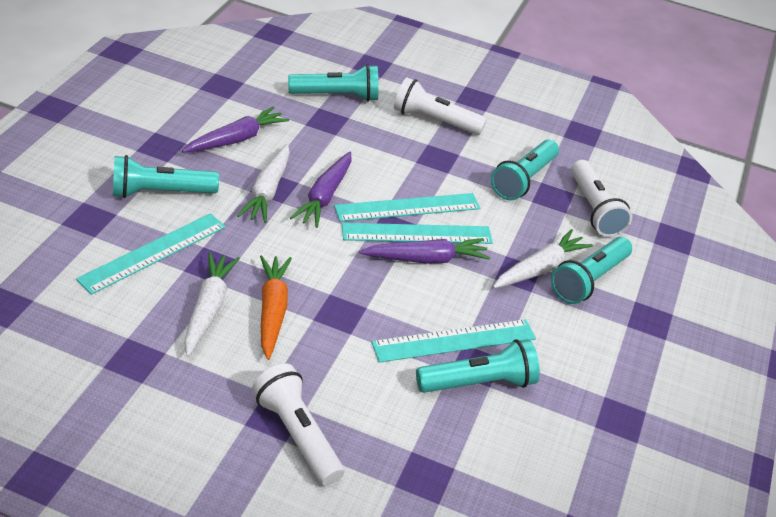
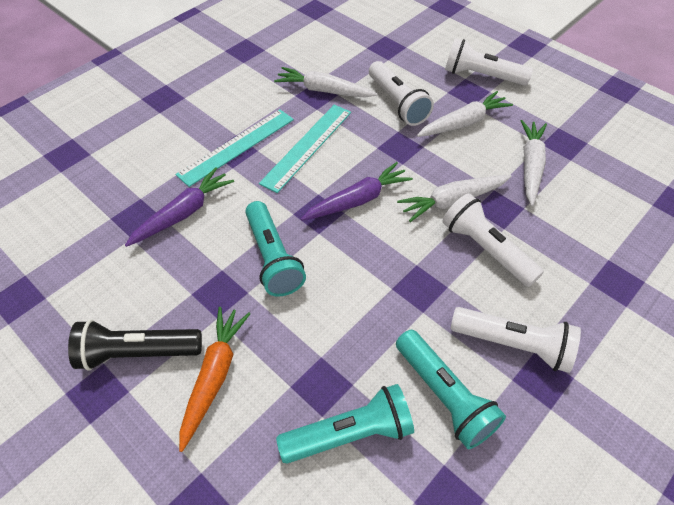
black flashlight: none = 0 -> [68,319,202,371] = 1
purple carrot: [182,107,289,153] [290,152,351,228] [359,238,491,264] = 3 -> [125,167,234,247] [301,162,413,221] = 2
turquoise flashlight: [113,155,219,198] [288,64,378,102] [416,339,540,393] [491,140,559,200] [551,237,632,304] = 5 -> [245,201,306,297] [276,384,414,464] [396,330,506,449] = 3
turquoise ruler: [76,213,226,295] [334,193,480,222] [342,223,493,244] [371,319,536,363] = 4 -> [175,109,294,187] [259,105,351,193] = 2
white carrot: [184,252,240,356] [237,144,290,223] [493,229,593,288] = 3 -> [274,67,378,98] [397,175,512,222] [417,91,513,137] [521,120,547,206] = 4
white flashlight: [252,364,344,486] [394,77,487,135] [571,160,632,237] = 3 -> [369,61,434,126] [442,193,544,287] [445,38,533,86] [450,307,581,373] = 4

